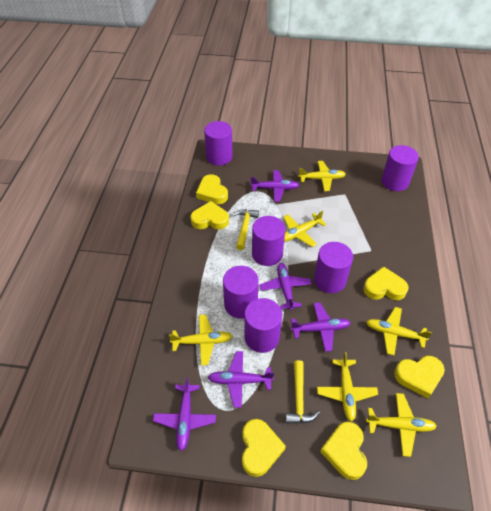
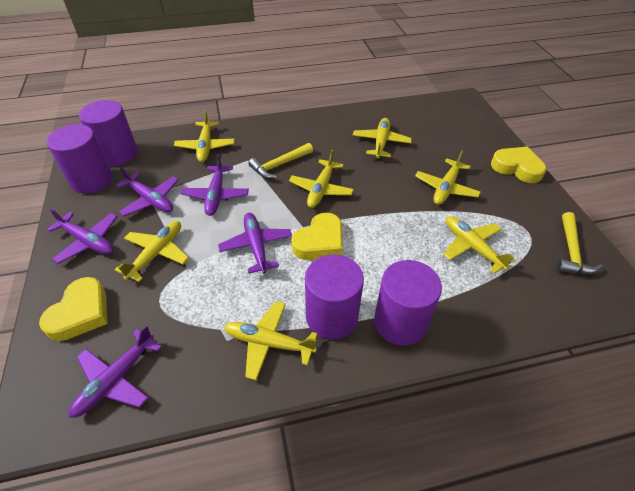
purple cylinder: [204,121,233,165] [223,266,259,319] [244,298,282,353] [252,216,285,266] [314,242,353,293] [381,145,419,191] = 6 -> [47,124,113,194] [79,100,138,166] [305,254,364,340] [374,260,442,346] = 4
yellow heart: [190,201,229,230] [196,174,228,204] [242,419,286,477] [320,422,367,480] [363,266,408,300] [394,356,445,398] = 6 -> [39,277,108,341] [291,213,343,260] [491,146,547,183] = 3
yellow plane: [169,314,232,365] [284,211,326,247] [298,161,346,191] [317,352,378,422] [366,307,432,356] [366,393,437,457] = 6 -> [115,221,189,282] [174,110,235,162] [224,301,317,380] [289,150,354,208] [353,118,412,158] [415,150,481,205] [443,216,516,274] = 7

